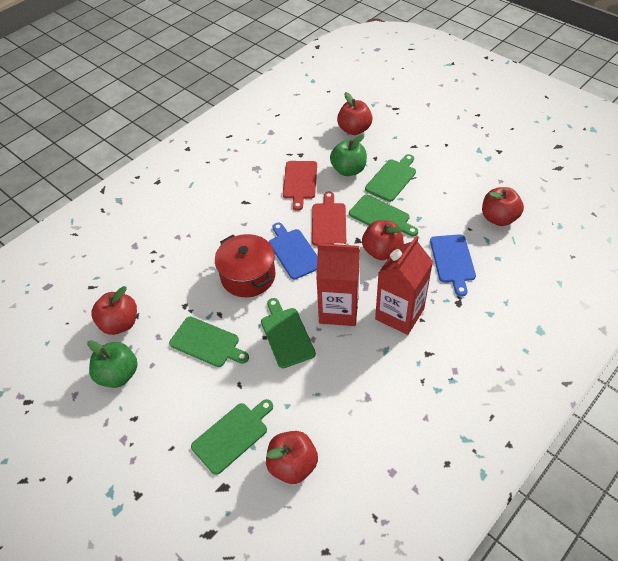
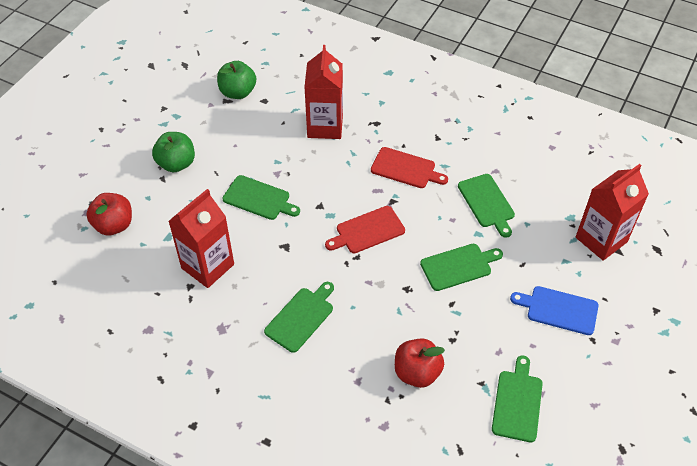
blue cutting board: [269,223,317,279] [430,234,476,296] = 2 -> [510,286,598,335] = 1
red apple: [91,286,137,335] [266,431,318,484] [337,92,372,135] [362,220,404,260] [482,187,524,226] = 5 -> [86,193,132,235] [395,338,445,388] = 2
red carton: [316,243,360,326] [375,236,433,335] = 2 -> [168,189,234,288] [304,45,343,139] [576,164,649,261] = 3
red pot: [215,234,276,297] = 1 -> none = 0

